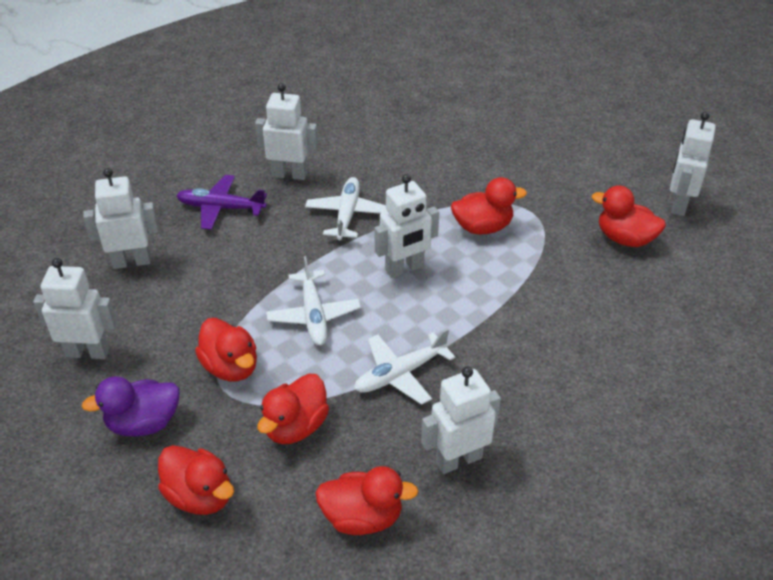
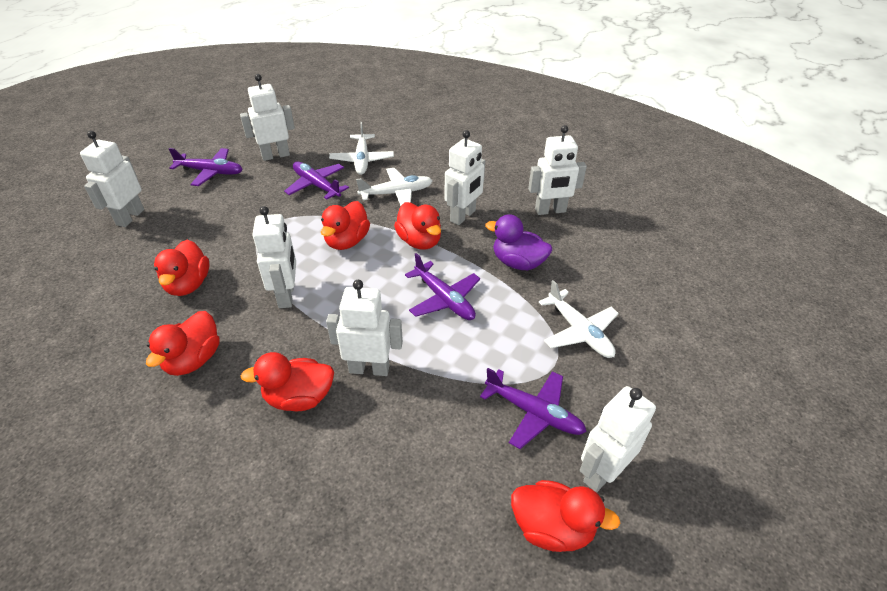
purple plane: [176,175,267,230] = 1 -> [169,148,243,186] [284,162,349,200] [405,253,480,320] [480,368,587,449] = 4
white robot: [33,258,117,359] [83,168,159,269] [255,83,318,180] [374,174,439,278] [421,366,501,474] [670,112,716,216] = 6 -> [80,131,144,227] [240,74,295,161] [252,206,296,308] [326,280,403,376] [444,130,485,225] [528,125,587,215] [580,386,656,493] = 7

